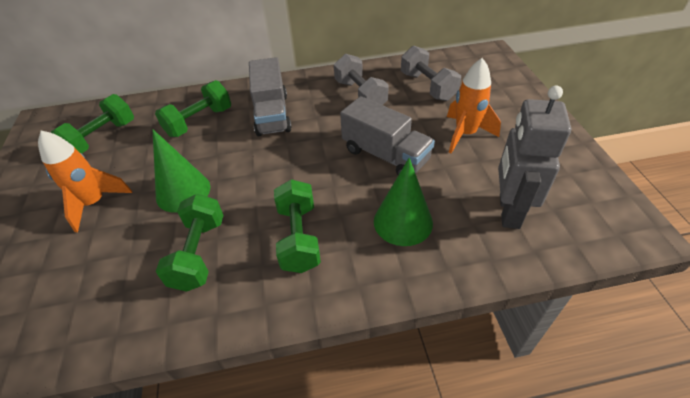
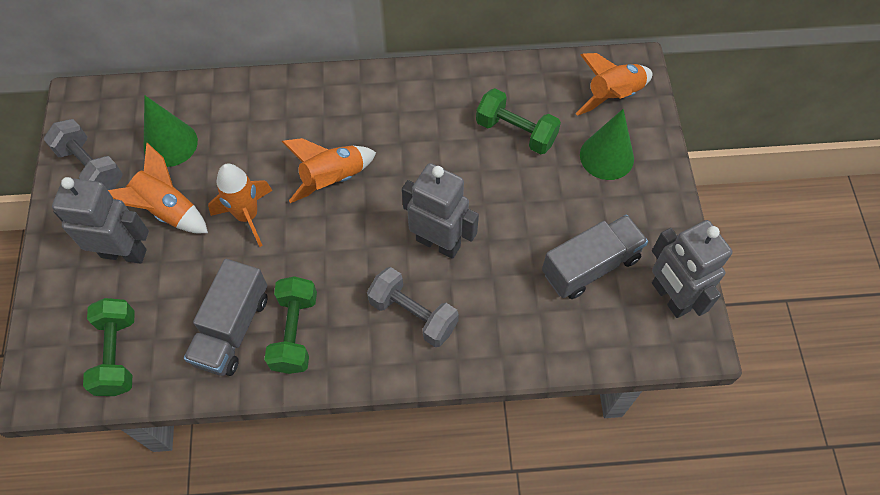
green dumbbell: [51,94,134,154] [155,80,231,137] [156,194,224,292] [274,179,321,273] = 4 -> [83,298,135,396] [264,276,317,374] [476,88,561,154] = 3
grey robot: [498,86,571,229] = 1 -> [52,177,149,264] [402,163,479,259] [652,220,733,318] = 3
orange rocket: [38,130,132,232] [447,58,501,153] = 2 -> [108,143,208,233] [208,164,273,247] [282,138,376,203] [576,53,652,116] = 4

